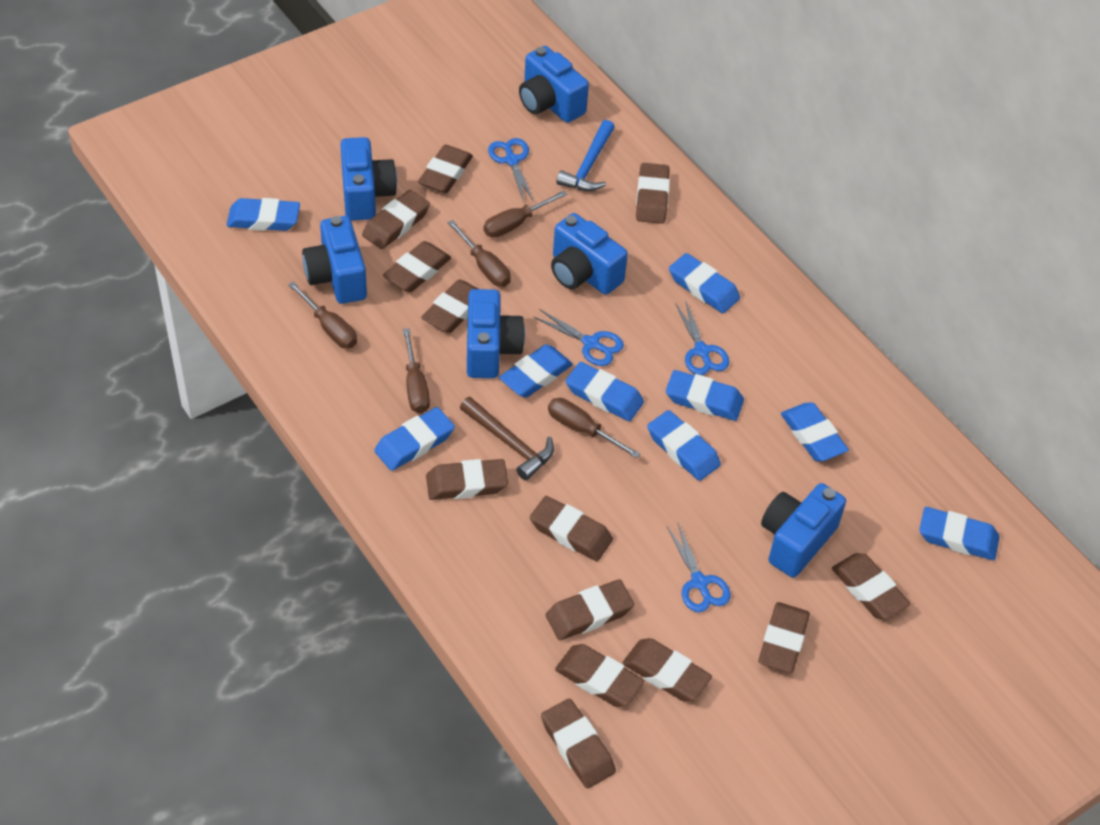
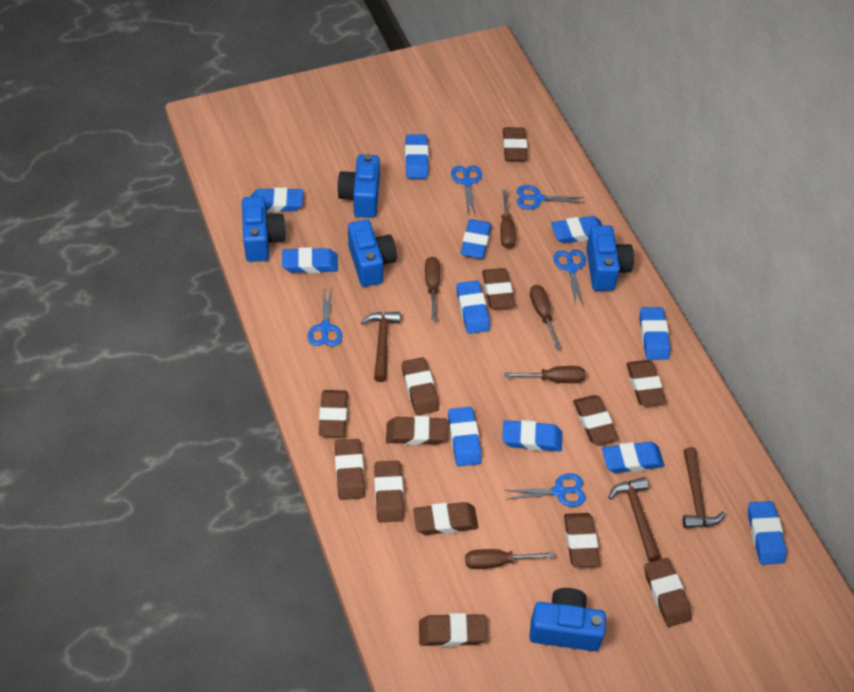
blue camera: [302,216,367,304] [340,137,397,221] [467,289,525,378] [519,46,589,123] [551,213,628,295] [761,483,846,578] = 6 -> [242,196,286,262] [337,154,380,218] [348,220,397,287] [529,588,606,651] [586,225,634,291] = 5
blue eraser: [227,198,300,231] [374,407,455,471] [499,344,573,398] [566,362,644,421] [647,410,721,481] [666,370,744,421] [669,253,740,313] [781,402,849,461] [919,507,1000,560] = 9 -> [250,188,303,212] [282,247,338,273] [405,134,429,179] [448,407,482,466] [456,280,490,334] [461,219,491,259] [502,420,562,452] [551,216,602,243] [602,442,664,473] [640,307,670,360] [748,501,786,565] = 11
blue hammer: [556,120,615,191] = 1 -> none = 0
blue scissors: [488,138,534,202] [533,309,624,366] [667,523,731,612] [675,300,729,375] = 4 -> [308,289,342,346] [451,165,482,217] [505,473,586,507] [517,185,585,209] [553,250,586,307] = 5
brown hammer: [460,397,554,480] = 1 -> [361,312,401,382] [608,477,661,562] [683,447,725,528] = 3

